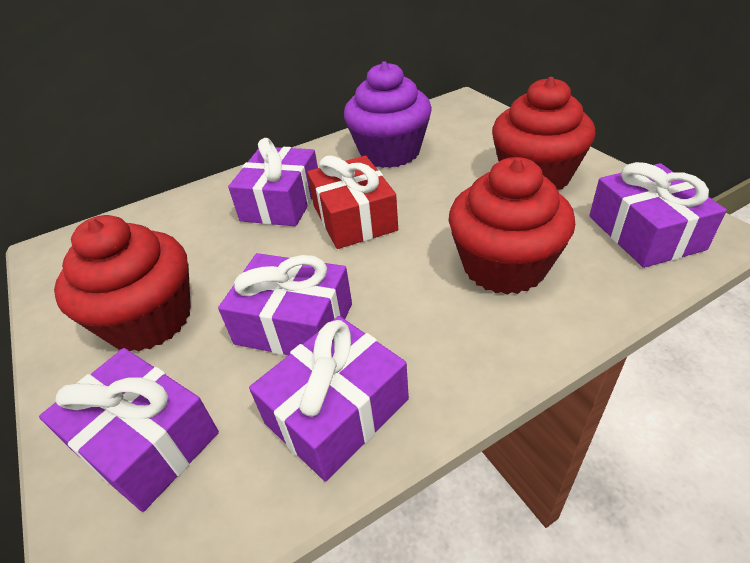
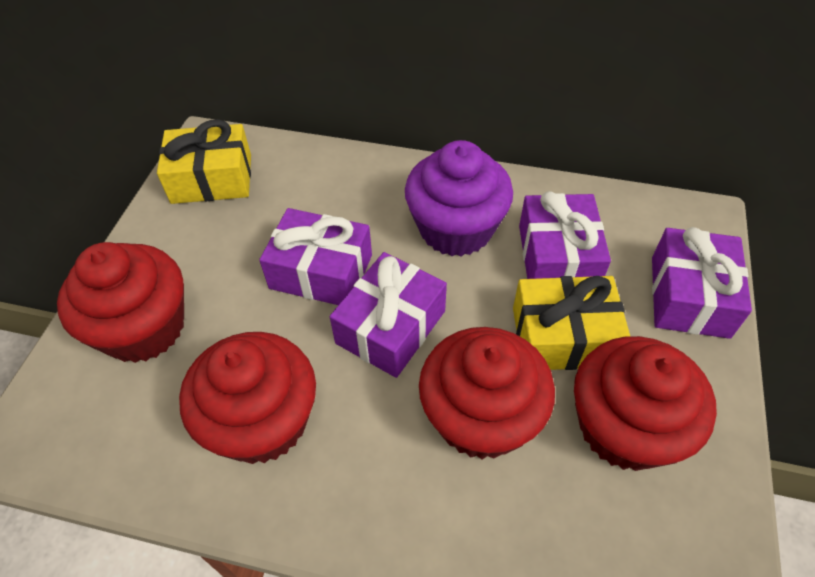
purple gift: [39,348,219,512] [218,253,352,355] [228,138,318,226] [249,316,409,482] [589,162,727,268] = 5 -> [259,208,372,305] [330,252,447,378] [519,191,611,279] [652,227,752,339] = 4
red cupcake: [54,215,191,352] [449,157,575,295] [492,77,596,190] = 3 -> [57,242,184,363] [179,332,316,464] [419,327,555,460] [574,336,717,471] = 4
red gift: [307,155,398,249] = 1 -> none = 0
yellow gift: none = 0 -> [157,119,251,204] [513,276,630,370] = 2

